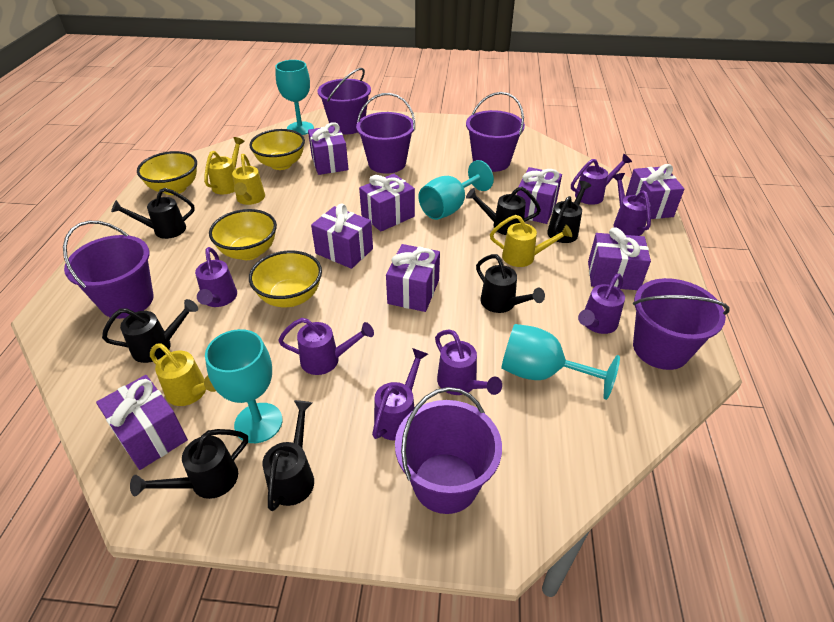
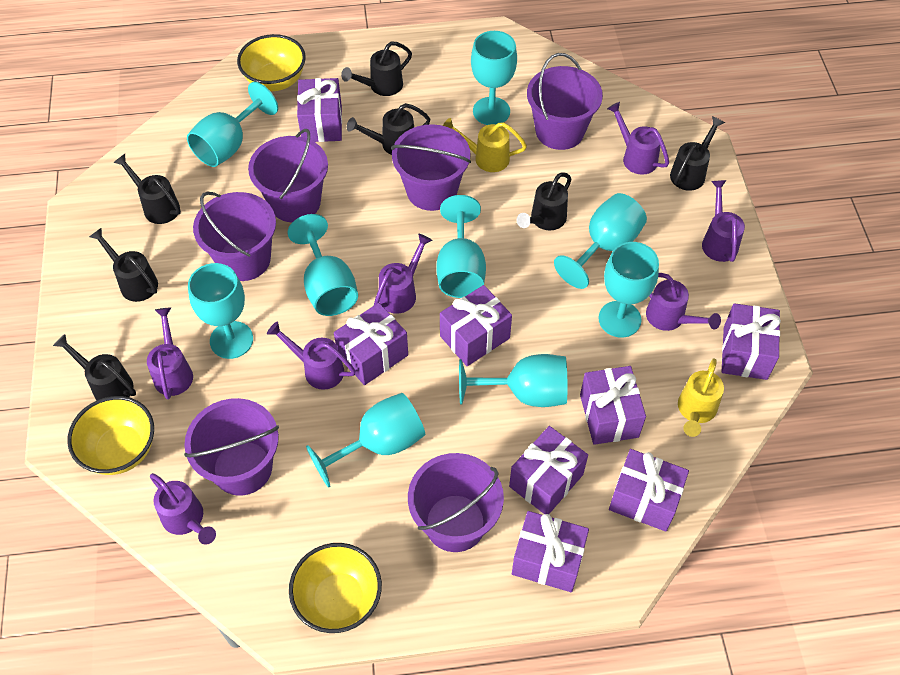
turquoise goblet: [205,329,283,443] [275,60,314,135] [418,160,494,220] [501,324,620,400] = 4 -> [187,82,278,167] [188,263,253,359] [287,214,358,316] [306,393,425,488] [436,195,486,298] [459,354,567,407] [471,31,517,125] [554,193,647,289] [598,242,659,337] = 9
yellow bowl: [137,151,197,195] [209,209,277,260] [249,129,305,170] [249,251,322,307] = 4 -> [67,396,154,475] [237,34,306,91] [289,543,382,633] = 3
yellow watering can: [150,343,216,406] [204,137,245,194] [232,154,265,205] [490,215,572,267] = 4 -> [443,118,527,172] [678,358,724,437] = 2

